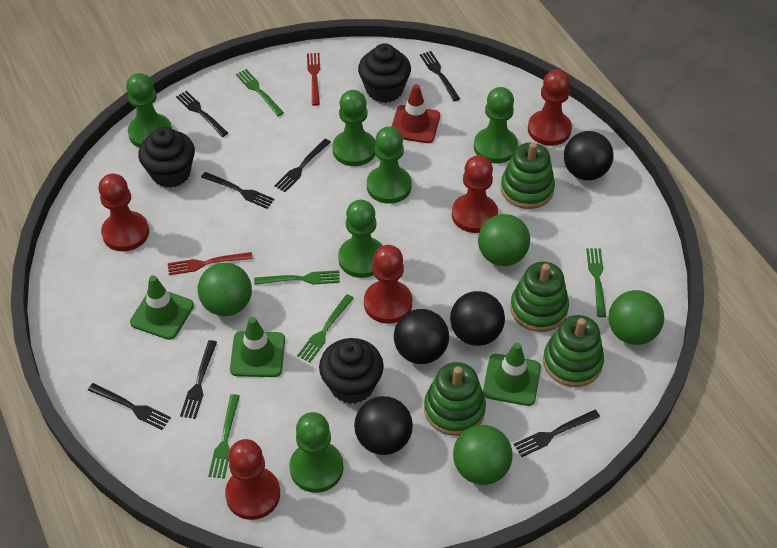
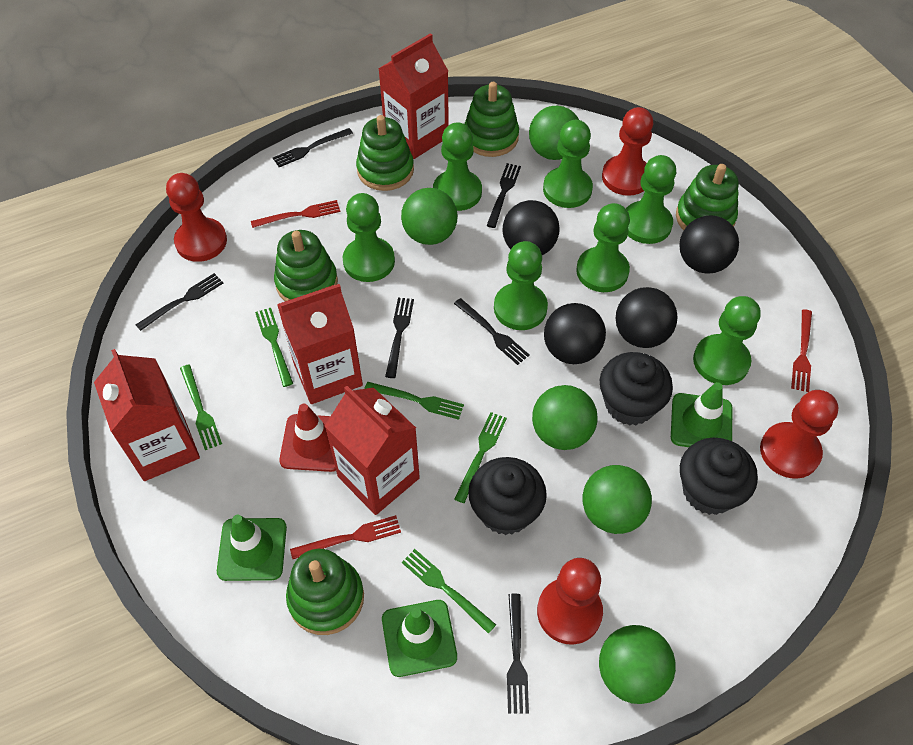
black fork: [88,383,171,430] [176,91,228,137] [180,340,217,419] [201,172,275,209] [274,139,331,192] [420,51,460,101] [514,410,600,457] = 7 -> [136,273,223,331] [273,128,353,167] [385,298,414,378] [454,298,530,365] [486,163,521,228] [507,594,529,713] = 6
green ball: [198,263,252,316] [453,425,512,485] [478,214,530,266] [608,290,664,345] = 4 -> [401,188,458,245] [529,106,579,160] [532,385,598,450] [583,465,652,534] [599,625,676,704] = 5
green pawn: [126,73,172,148] [289,412,344,493] [332,90,376,166] [338,200,383,278] [367,126,412,204] [474,87,518,163] = 6 -> [343,193,395,282] [433,122,482,211] [494,241,548,330] [543,120,593,208] [576,203,630,292] [626,155,676,244] [693,296,761,385] = 7
green stacking toy: [424,362,486,436] [501,142,555,209] [510,262,569,332] [543,315,604,387] = 4 -> [274,230,338,301] [286,549,364,635] [356,115,414,191] [464,82,519,157] [676,164,739,230] = 5
red carton: none = 0 -> [94,349,200,481] [277,284,363,404] [325,386,420,515] [378,33,449,159] = 4
red fork: [168,252,253,275] [307,53,320,106] = 2 -> [251,200,340,228] [290,515,401,559] [791,309,812,392] = 3
red pawn: [99,173,149,251] [225,439,280,520] [364,245,412,324] [452,155,498,233] [528,70,572,146] = 5 -> [166,173,227,262] [537,558,603,645] [602,107,653,196] [760,390,838,479] = 4

